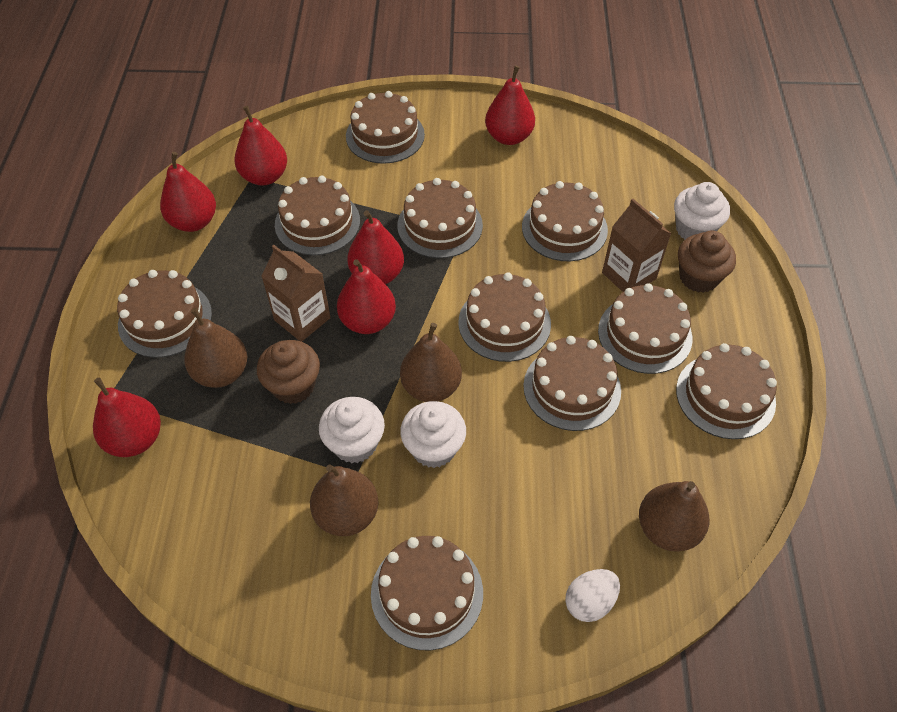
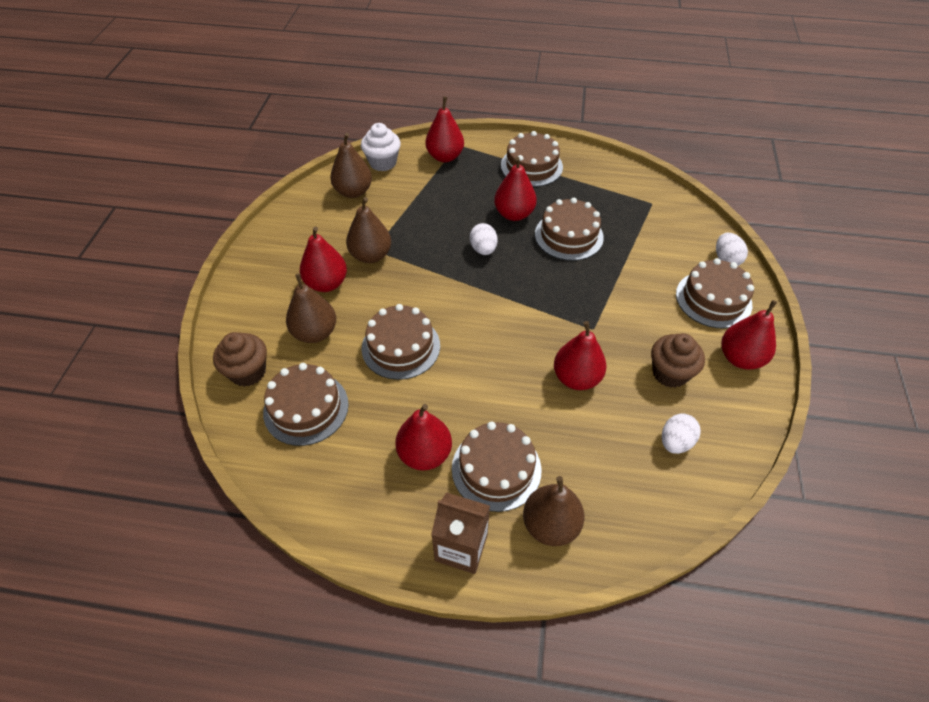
brown cake: [117,270,212,358] [275,175,360,255] [346,91,425,164] [371,536,483,650] [397,178,483,258] [458,272,551,362] [522,181,608,261] [523,336,621,431] [598,283,692,374] [676,343,777,439] = 10 -> [263,363,349,446] [362,304,440,380] [452,422,541,512] [501,131,563,187] [535,198,604,261] [676,258,754,328] = 6
brown carton: [261,245,331,342] [602,199,671,292] = 2 -> [431,492,490,574] = 1
white cupcake: [319,397,385,463] [400,401,466,468] [674,182,730,240] = 3 -> [361,123,401,171] = 1
white egg: [565,569,620,622] = 1 -> [470,223,498,255] [662,413,701,454] [716,233,748,266] = 3

